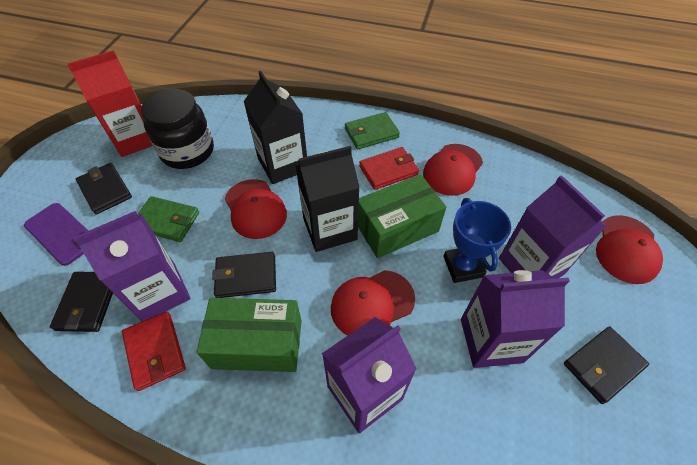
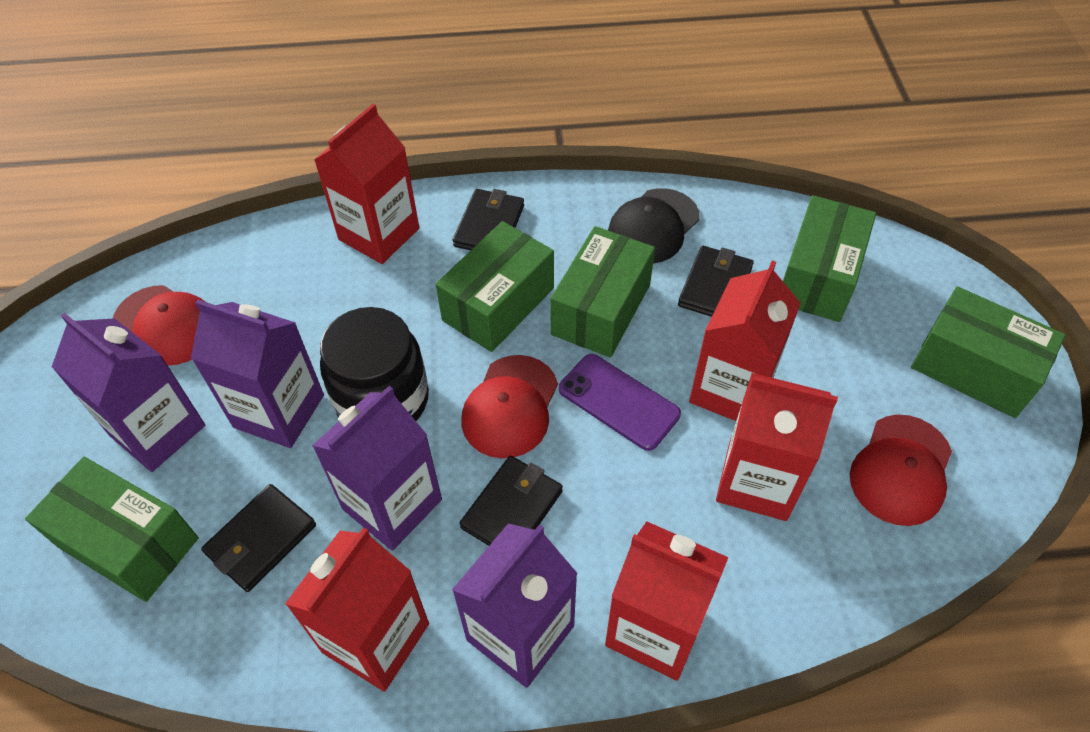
black cap: none = 0 -> [608,188,700,264] = 1
black carton: [243,71,307,184] [295,146,360,252] = 2 -> none = 0
blue trophy: [443,198,511,283] = 1 -> none = 0
green box: [197,298,301,372] [358,174,446,258] = 2 -> [25,457,199,602] [436,221,554,352] [550,226,655,358] [783,195,876,322] [911,286,1066,418] = 5
green wallet: [138,196,199,242] [345,112,400,150] = 2 -> none = 0
red cap: [225,179,287,239] [331,270,415,335] [423,144,483,196] [596,215,663,284] = 4 -> [113,285,205,365] [462,355,558,458] [850,415,952,526] = 3
red carton: [67,50,152,157] = 1 -> [285,527,429,692] [314,104,419,264] [605,521,728,681] [689,260,801,421] [716,373,838,521] = 5
red wallet: [122,312,186,391] [359,147,419,190] = 2 -> none = 0

